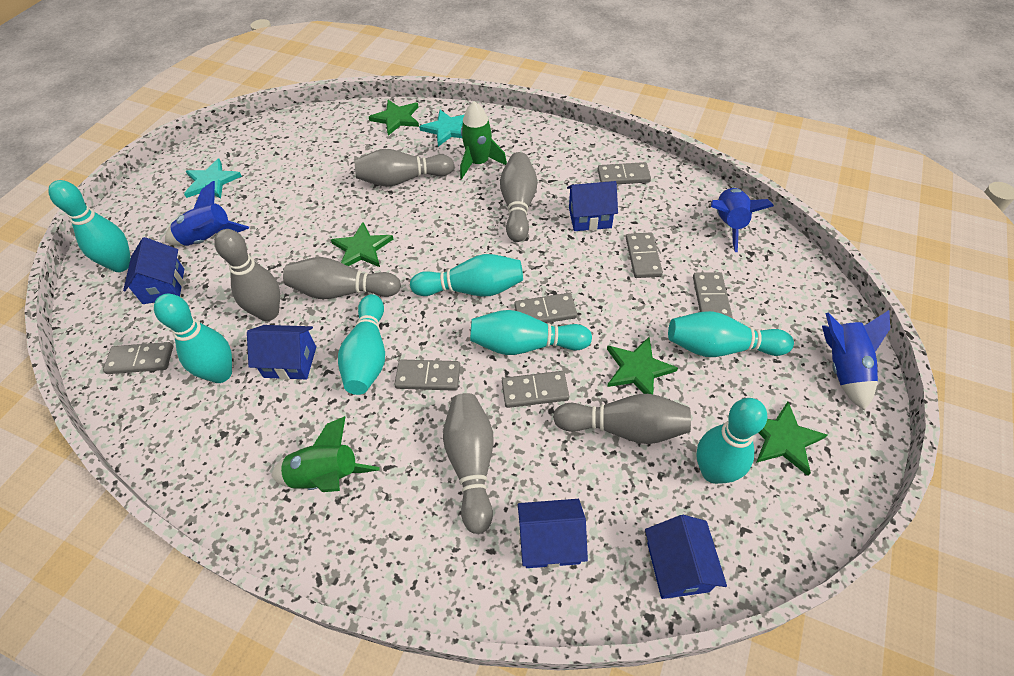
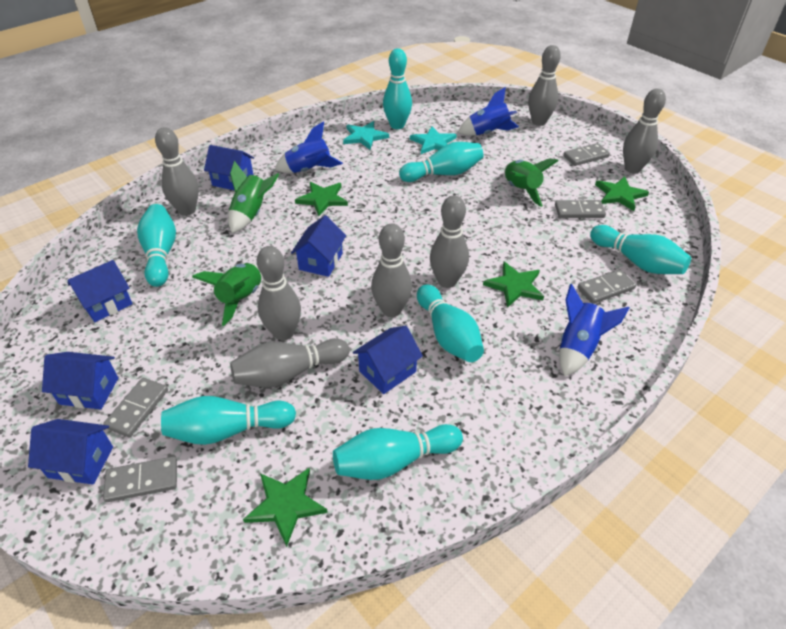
blue house: [123,237,184,304] [247,325,316,380] [518,499,588,568] [567,181,618,231] [645,515,727,599] = 5 -> [28,419,113,484] [42,352,118,409] [68,260,133,322] [204,145,254,190] [291,215,346,277] [353,325,423,394] = 6
green rocket: [271,416,380,492] [460,101,507,179] = 2 -> [192,263,262,326] [228,161,279,233] [504,159,558,207] = 3
grey bowling pin: [214,229,280,321] [283,257,401,299] [354,149,454,187] [443,393,494,534] [500,152,537,242] [553,394,691,444] = 6 -> [155,127,199,216] [230,338,349,387] [257,246,301,340] [371,224,412,317] [430,195,469,288] [528,45,561,126] [623,88,666,173] = 7
grey domino: [103,342,173,374] [394,359,460,391] [502,371,569,408] [514,293,577,323] [598,162,651,184] [626,232,663,278] [693,272,733,318] = 7 -> [103,378,168,437] [103,456,177,502] [555,200,606,218] [563,143,610,166] [577,269,636,304] = 5

